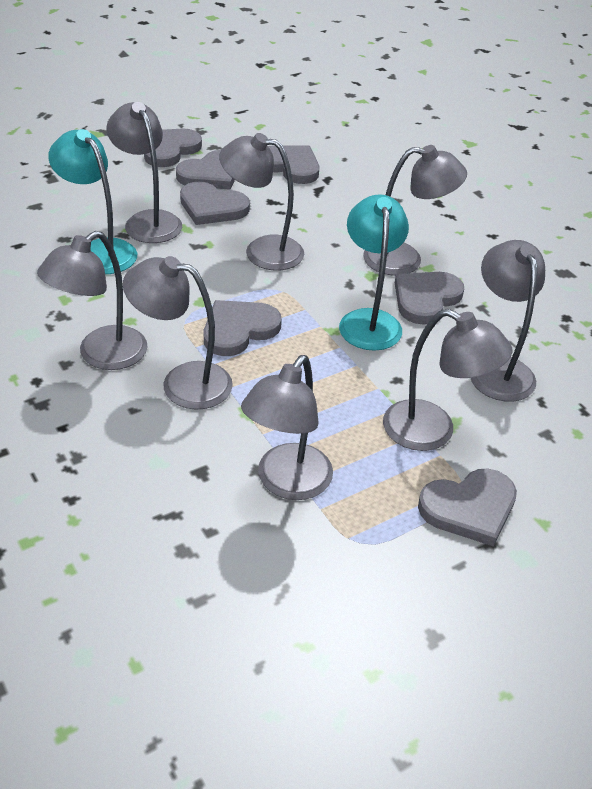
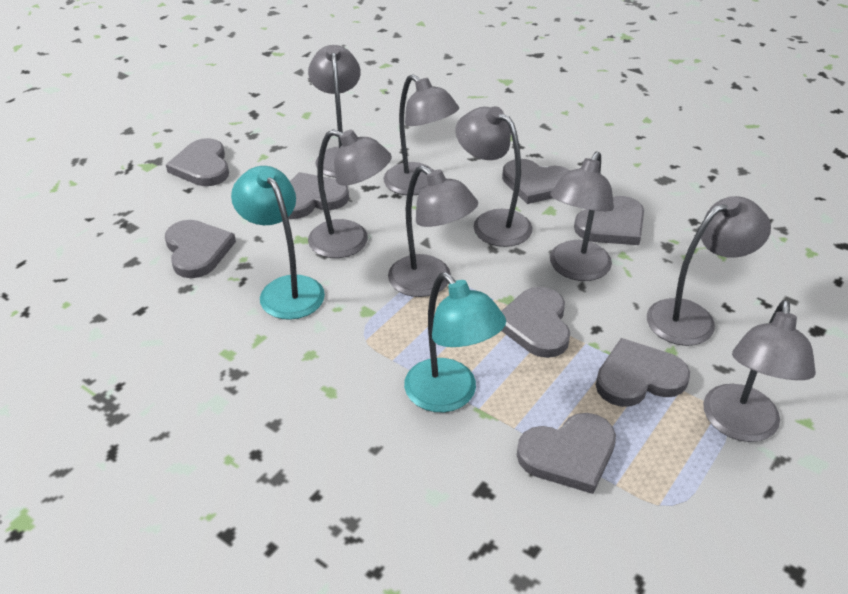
grey heart: [144,129,202,167] [176,150,235,190] [180,181,250,225] [203,300,282,356] [268,145,319,184] [395,272,464,325] [418,468,517,547] = 7 -> [165,220,236,278] [166,138,229,186] [288,172,349,219] [501,287,570,358] [502,159,570,204] [517,413,616,494] [574,196,644,245] [596,338,690,407] = 8

